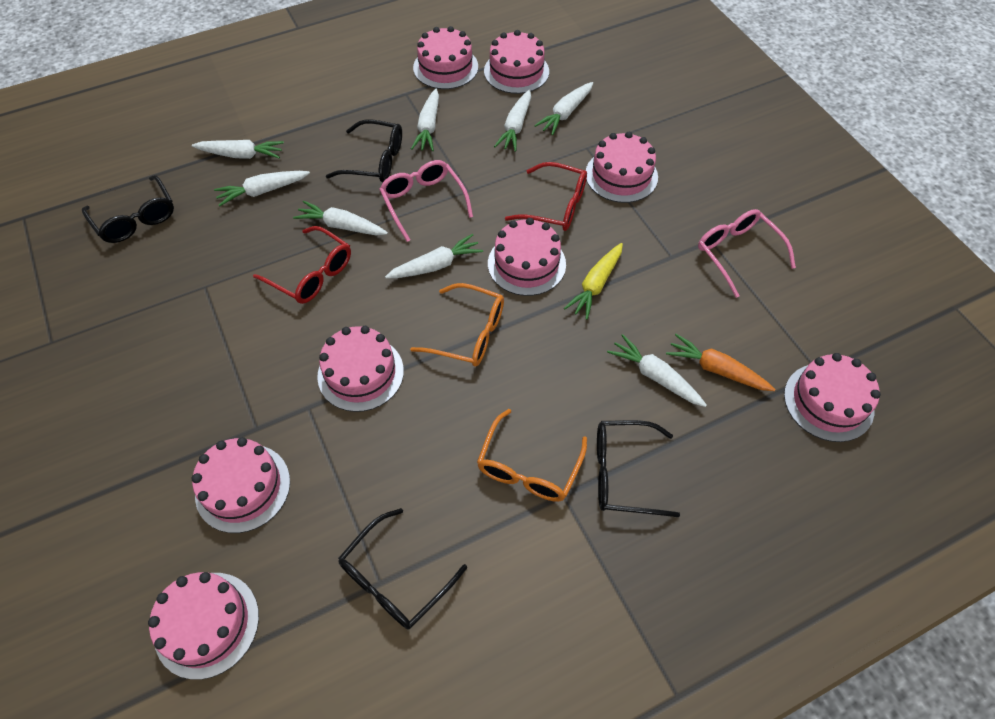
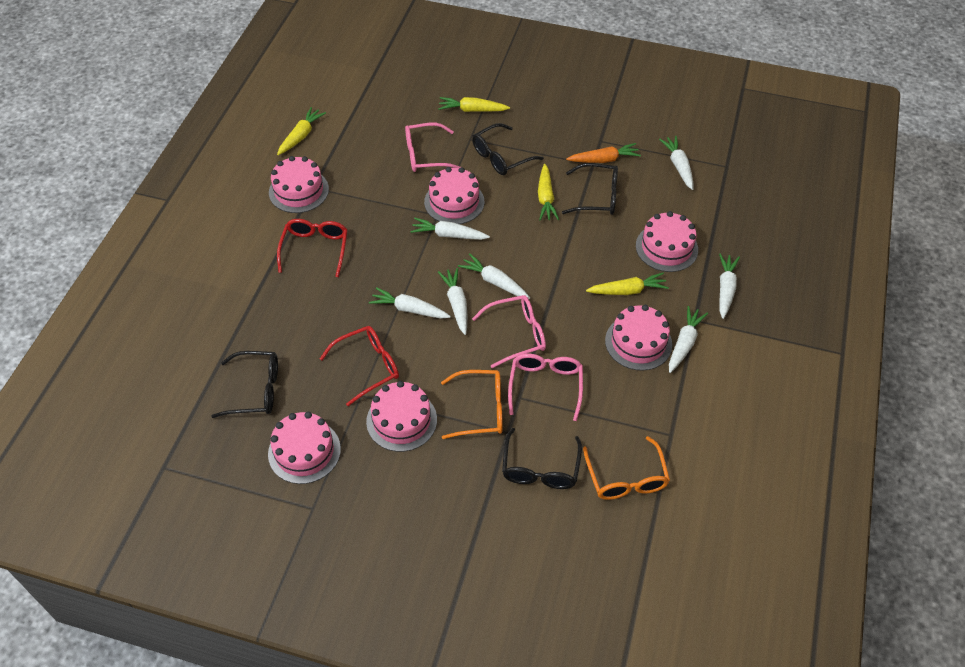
pink cake: [148,572,259,680] [191,437,290,533] [317,326,404,412] [413,26,478,89] [484,30,549,94] [488,218,566,296] [586,132,658,203] [784,353,881,442] = 8 -> [268,412,341,484] [269,156,329,213] [366,381,437,452] [424,167,484,224] [605,305,672,371] [636,211,698,272] = 6
pink glasses: [379,160,473,242] [698,209,796,298] = 2 -> [405,123,461,172] [472,295,546,368] [508,354,583,421] = 3
white carrot: [192,140,284,159] [214,171,310,206] [293,200,388,236] [385,234,483,279] [411,89,439,151] [494,90,531,152] [534,82,593,135] [607,334,707,407] = 8 -> [369,287,451,319] [410,218,490,240] [438,268,467,335] [458,253,530,299] [659,136,694,190] [669,306,708,373] [719,254,740,319] = 7
yellow carrot: [564,243,623,320] = 1 -> [277,107,326,155] [438,97,510,112] [538,164,559,221] [586,273,669,295] = 4

